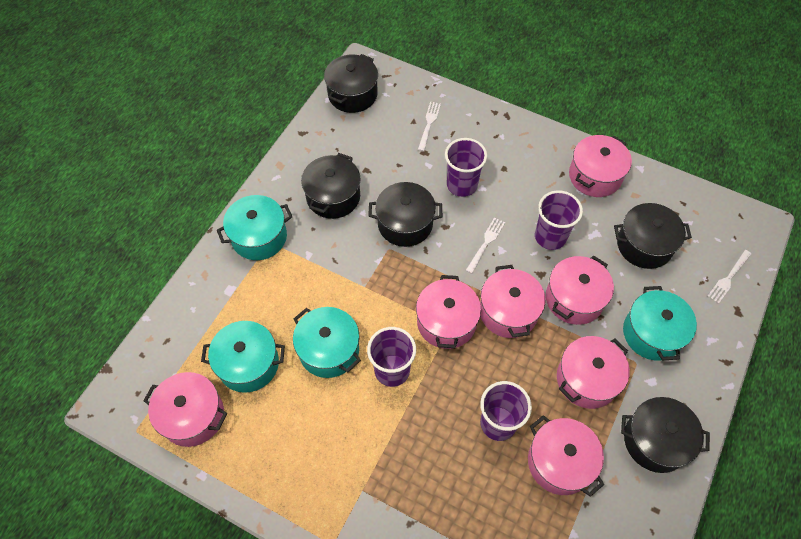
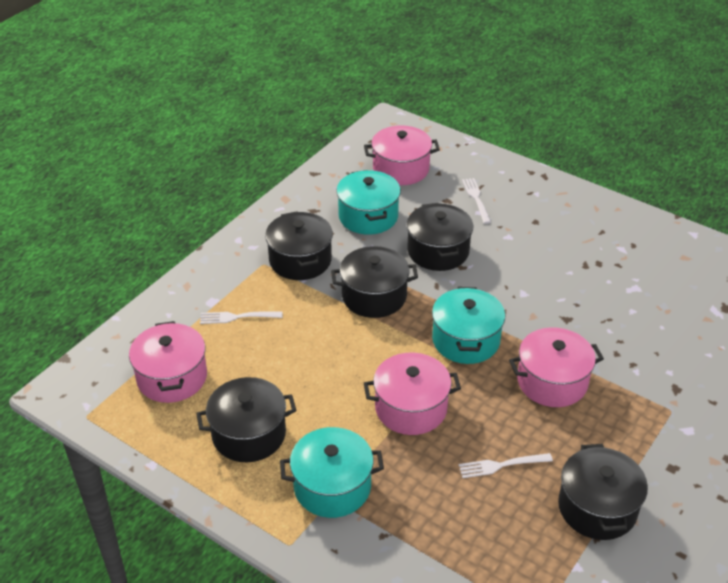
pink pot: [143,372,227,447] [416,275,481,349] [480,265,546,338] [528,415,604,497] [546,256,614,325] [557,336,630,409] [569,135,632,197] = 7 -> [129,321,207,403] [364,126,440,185] [364,352,461,435] [509,327,604,407] = 4
purple cup: [367,327,416,387] [445,138,487,197] [480,381,532,441] [535,190,583,250] = 4 -> none = 0
turquoise pot: [201,321,285,393] [217,195,292,260] [293,307,361,378] [623,286,697,361] = 4 -> [280,427,384,518] [336,170,401,235] [432,287,505,364] = 3

